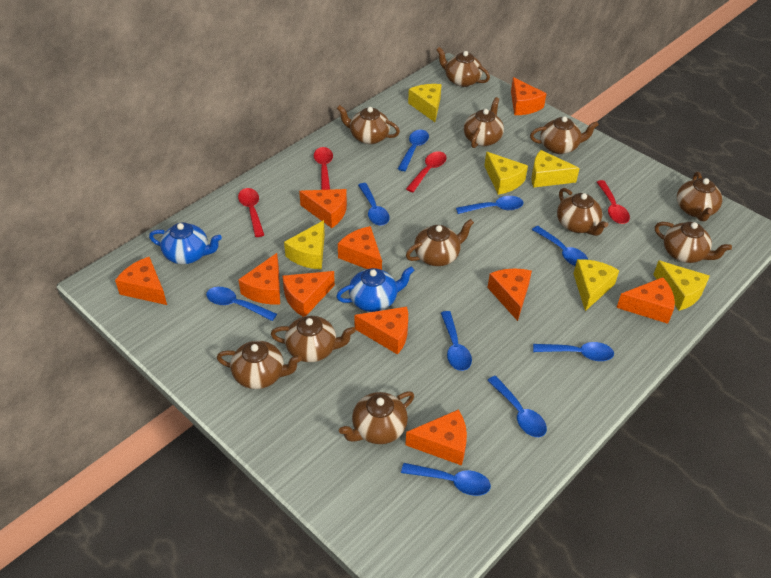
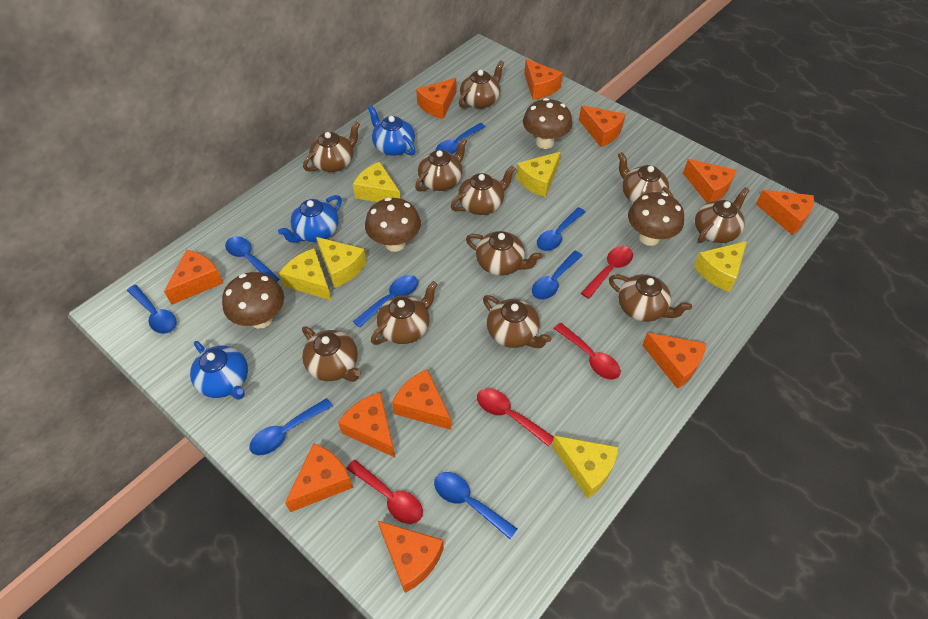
blue spoon: [206,287,277,321] [358,183,390,226] [398,130,429,171] [401,463,491,496] [441,311,472,371] [456,196,524,214] [487,376,547,437] [532,226,588,266] [533,342,614,361] = 9 -> [127,285,177,334] [225,236,279,282] [249,398,333,455] [353,275,418,328] [434,472,517,539] [435,123,486,154] [532,251,583,300] [537,207,585,251] = 8
blue teapot: [149,222,222,264] [336,266,414,312] = 2 -> [190,341,248,399] [278,195,342,243] [367,105,415,156] = 3
brown mushroom: none = 0 -> [222,272,284,329] [365,198,421,252] [523,98,572,149] [628,192,684,246] = 4
orange cheese: [115,257,167,305] [238,253,280,304] [282,271,335,317] [299,189,347,228] [338,226,382,270] [354,307,408,355] [405,409,467,466] [487,268,532,321] [511,77,547,115] [616,277,675,324] = 10 -> [164,250,223,304] [285,443,353,512] [338,392,395,457] [378,521,444,593] [392,369,451,430] [416,78,456,119] [524,59,563,100] [579,105,625,147] [642,333,706,389] [683,159,736,203] [756,190,814,235] = 11

